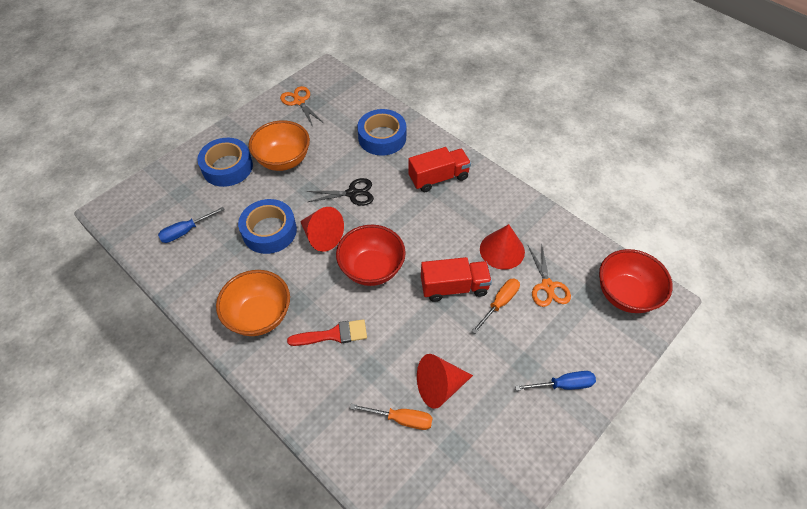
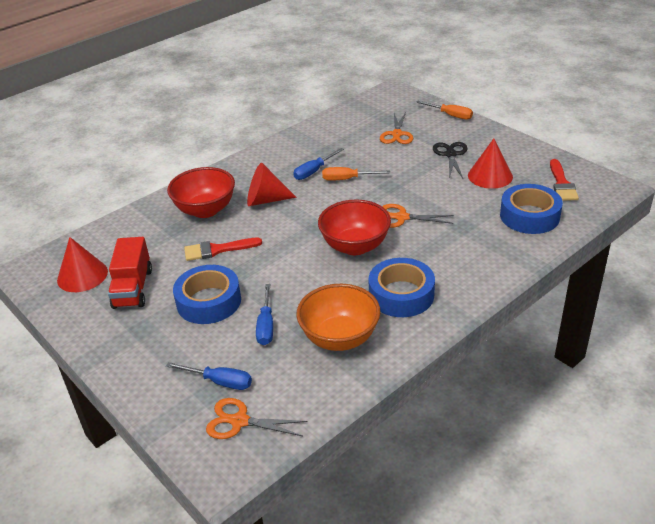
blue screwdriver: [158,207,225,243] [515,371,596,391] = 2 -> [166,362,252,390] [256,284,273,345] [293,148,344,180] = 3
orange bowl: [216,270,290,336] [249,120,310,171] = 2 -> [296,284,380,351] = 1
orange scissors: [280,86,322,125] [528,243,571,307] = 2 -> [206,398,307,439] [380,112,413,144] [382,204,454,228] = 3
red brush: [287,319,367,346] = 1 -> [184,238,262,261] [550,159,579,201] = 2
red truck: [408,147,471,192] [421,257,492,302] = 2 -> [108,237,152,309] = 1

